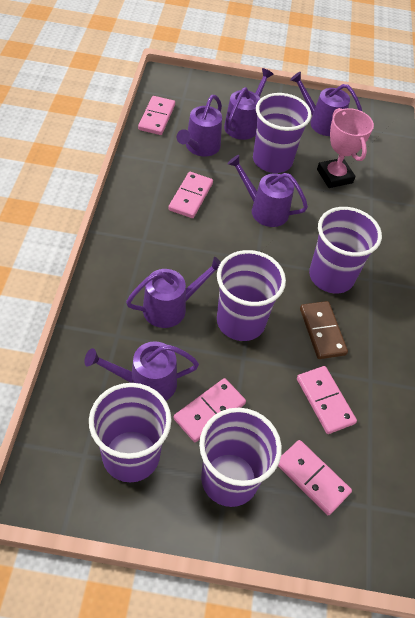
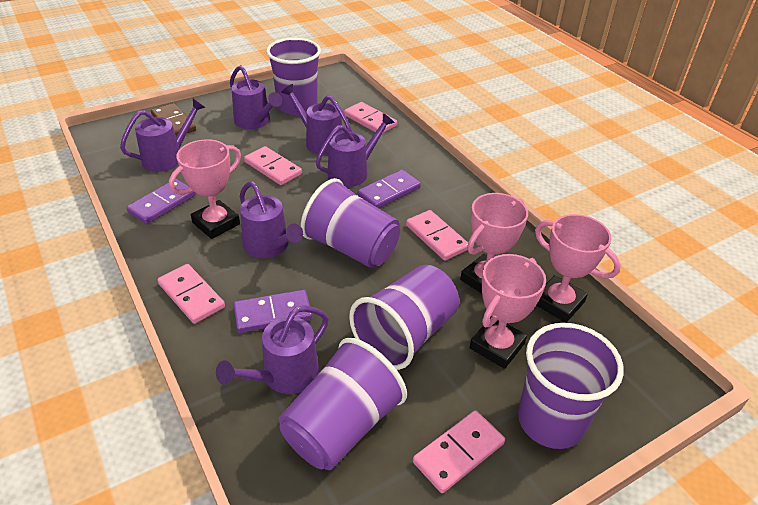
pink trophy: [317,108,374,188] = 1 -> [169,139,241,239] [460,193,528,294] [470,254,546,369] [535,214,621,323] = 4
purple domino: none = 0 -> [126,179,196,224] [233,290,312,333] [358,170,421,208] = 3

